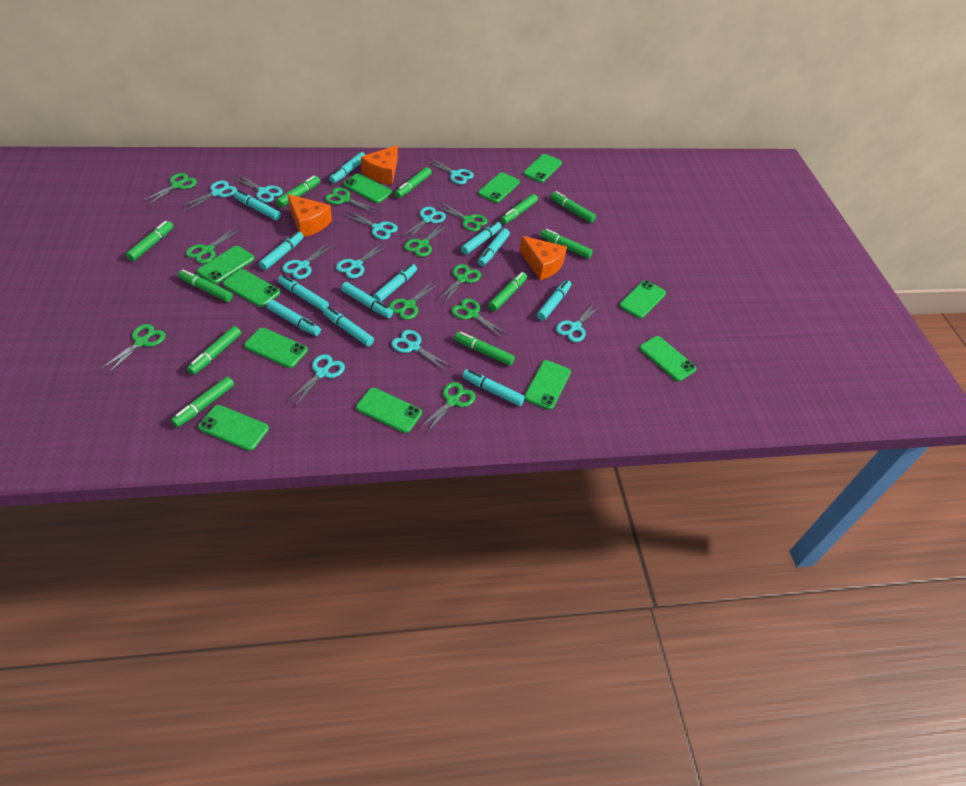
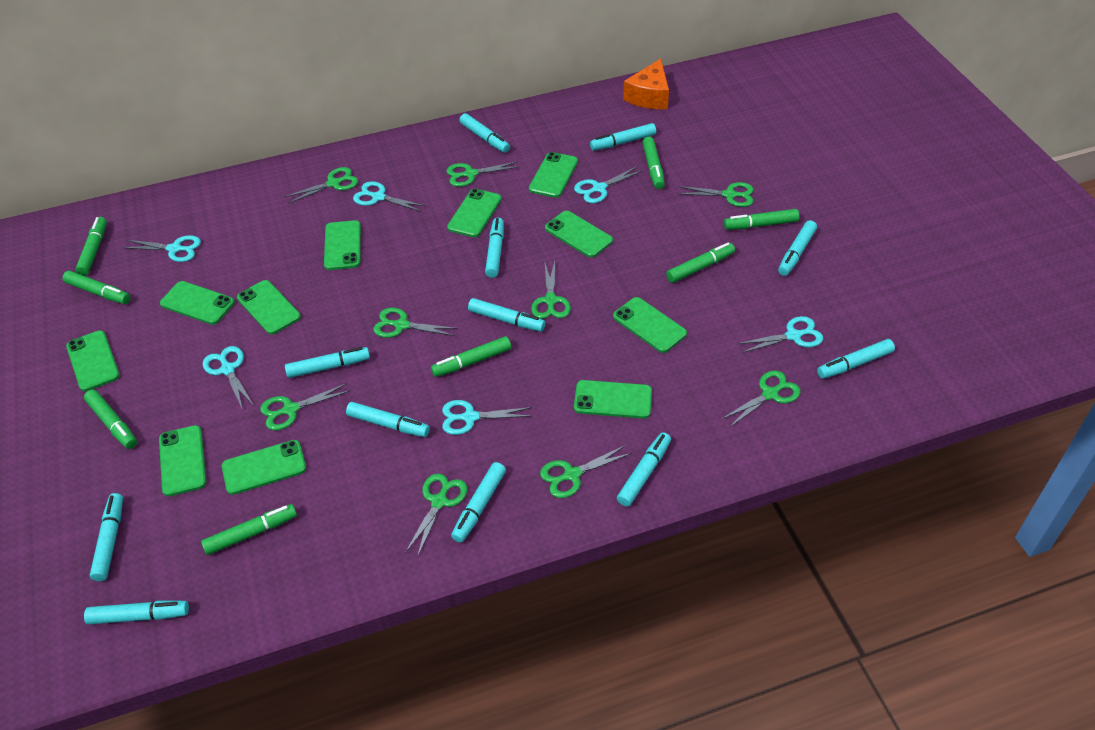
green marker: [126,221,173,261] [171,377,234,427] [178,269,233,302] [187,326,241,375] [276,176,320,208] [395,167,432,198] [454,332,515,366] [488,272,527,311] [500,194,538,224] [540,229,593,259] [550,191,596,223] = 11 -> [62,271,131,304] [75,217,107,276] [84,390,137,449] [201,504,297,555] [431,336,511,377] [642,137,665,189] [666,243,735,283] [724,209,799,230] = 8
green scissors: [101,324,166,374] [143,173,197,205] [186,227,240,264] [325,187,379,213] [389,281,440,320] [404,222,448,257] [419,382,475,434] [436,202,488,232] [437,264,481,304] [452,298,509,338] = 10 -> [260,383,350,430] [285,167,358,204] [373,308,458,338] [405,474,467,558] [446,161,520,187] [531,261,571,319] [540,445,632,498] [678,182,754,207] [722,371,800,428] = 9
orange cheese: [287,194,332,237] [361,145,398,185] [519,236,567,280] = 3 -> [623,59,669,109] = 1
turquoise scissors: [181,181,237,211] [233,174,283,202] [282,243,334,279] [287,354,345,406] [336,243,387,278] [345,210,398,240] [391,330,452,371] [401,207,446,240] [425,158,474,184] [556,303,600,342] = 10 -> [122,235,201,262] [203,346,254,410] [353,181,426,211] [442,400,532,435] [574,166,643,203] [737,316,823,353] = 6

